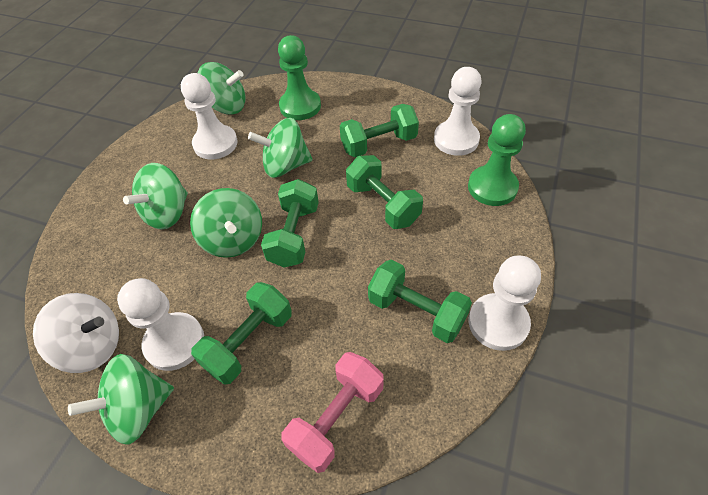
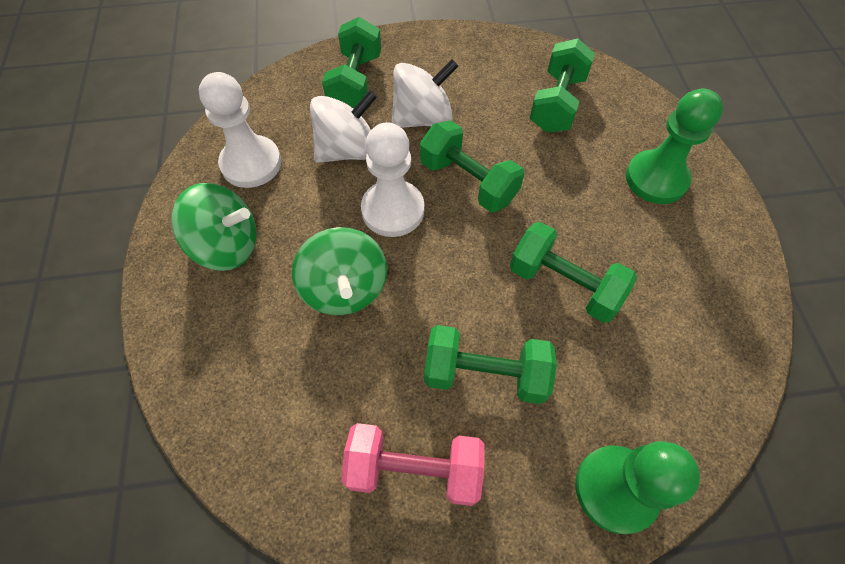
green spinning top: [68,354,174,444] [123,163,188,230] [190,188,262,258] [198,62,245,115] [248,118,312,178] = 5 -> [171,183,256,271] [292,227,387,315] = 2
white pawn: [117,278,204,371] [181,73,238,160] [434,67,482,156] [469,255,541,351] = 4 -> [199,72,281,188] [361,122,424,237] = 2
white spinning top: [33,293,119,373] = 1 -> [310,90,377,163] [392,59,458,128] = 2

